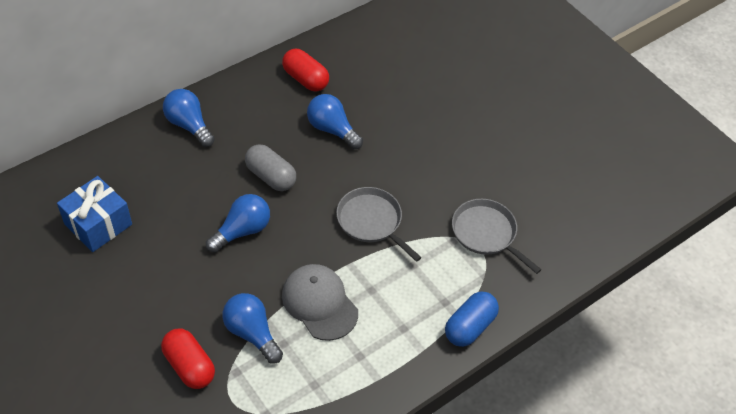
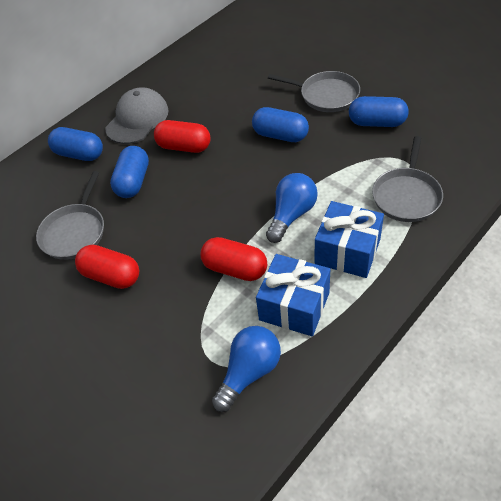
blue capsule: [445,291,499,347] = 1 -> [48,127,103,161] [110,146,149,198] [252,107,309,142] [349,96,409,127] = 4
blue gift: [57,176,132,252] = 1 -> [256,254,330,336] [315,201,384,278] = 2
blue light bulb: [163,89,215,147] [206,194,270,253] [223,293,283,364] [307,94,363,149] = 4 -> [212,326,281,412] [266,173,317,243] = 2
grey capsule: [245,144,296,191] = 1 -> none = 0
grey pan: [336,187,422,262] [452,199,542,274] = 2 -> [36,171,104,260] [268,71,360,112] [372,136,443,222] = 3
red capsule: [161,329,215,389] [282,49,329,92] = 2 -> [75,245,139,289] [154,120,211,153] [201,237,267,281] = 3

